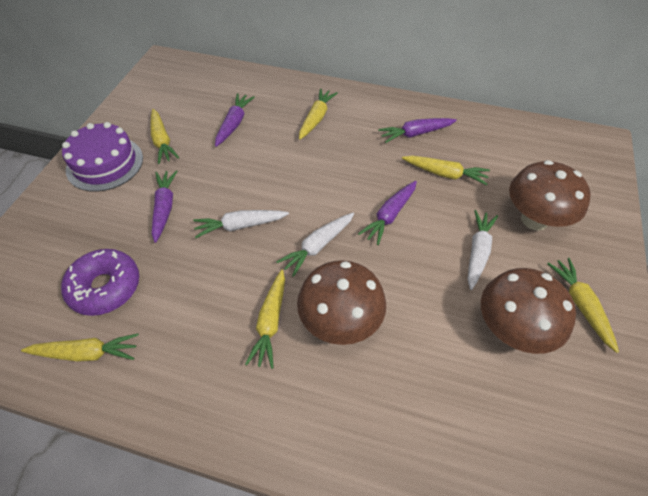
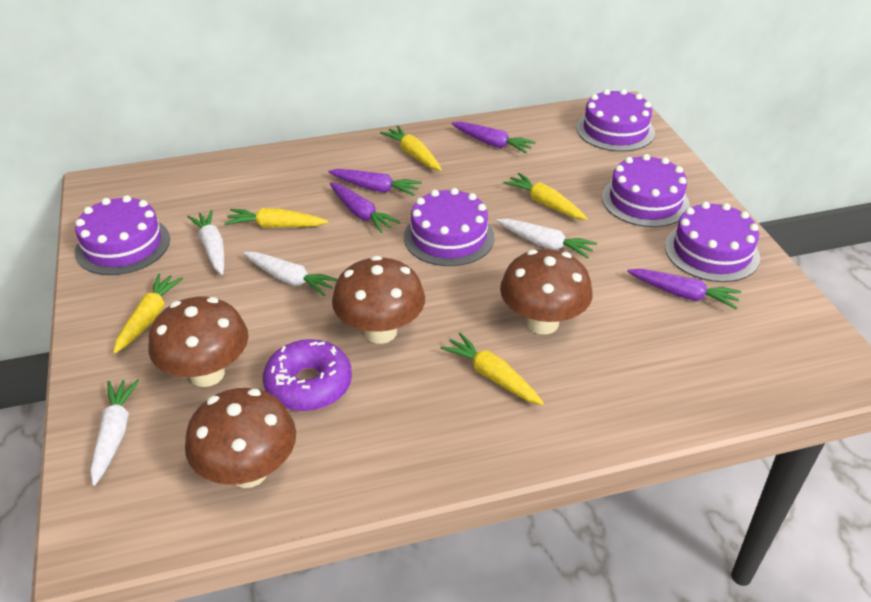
brown mushroom: [297,260,386,345] [481,268,576,354] [509,160,591,231] = 3 -> [148,297,248,387] [185,388,296,488] [332,256,425,344] [500,249,593,334] = 4
purple cake: [62,122,143,192] = 1 -> [75,195,170,275] [404,188,494,266] [577,89,655,152] [602,154,690,227] [665,202,760,282] = 5
white carrot: [193,210,289,238] [276,213,354,277] [468,210,498,290] = 3 -> [90,379,140,486] [187,210,224,275] [243,252,338,296] [496,219,597,258] = 4
yellow carrot: [21,333,139,362] [151,109,179,164] [245,270,285,369] [299,88,338,140] [402,155,490,185] [547,258,619,353] = 6 -> [113,273,183,354] [225,208,328,228] [380,126,442,171] [440,333,544,405] [503,173,588,220] = 5

